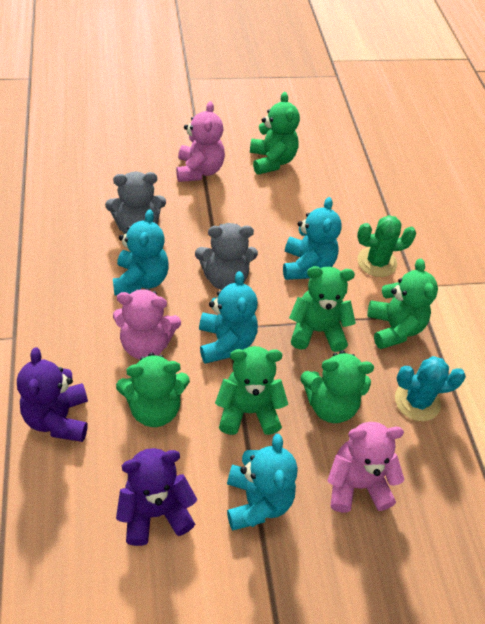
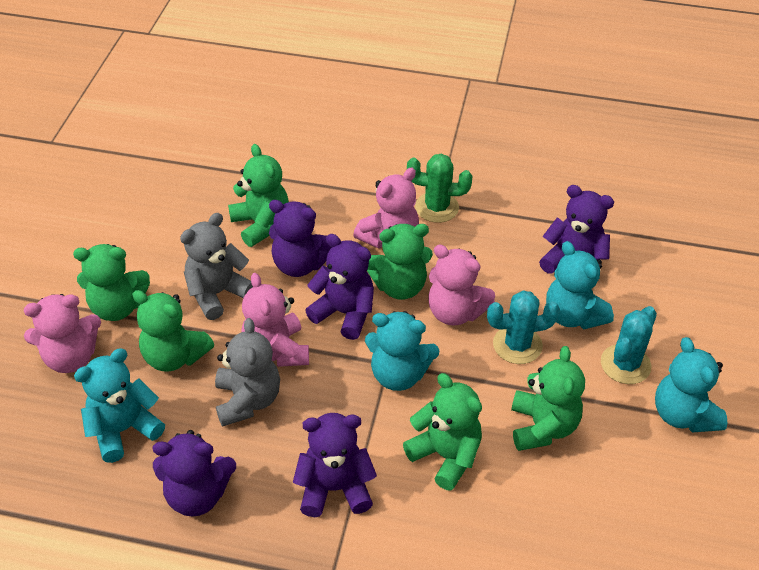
pink teddy bear: [113,288,181,359] [176,101,225,182] [327,422,405,513] = 3 -> [24,294,101,373] [241,273,309,367] [353,168,419,249] [429,245,495,325] = 4
purple teddy bear: [17,347,88,442] [116,448,197,546] = 2 -> [152,430,236,516] [269,200,332,277] [293,413,377,517] [305,234,374,340] [539,185,614,274] = 5
turquoise cactus: [395,356,466,421] = 1 -> [487,290,560,364] [601,306,657,384] = 2

